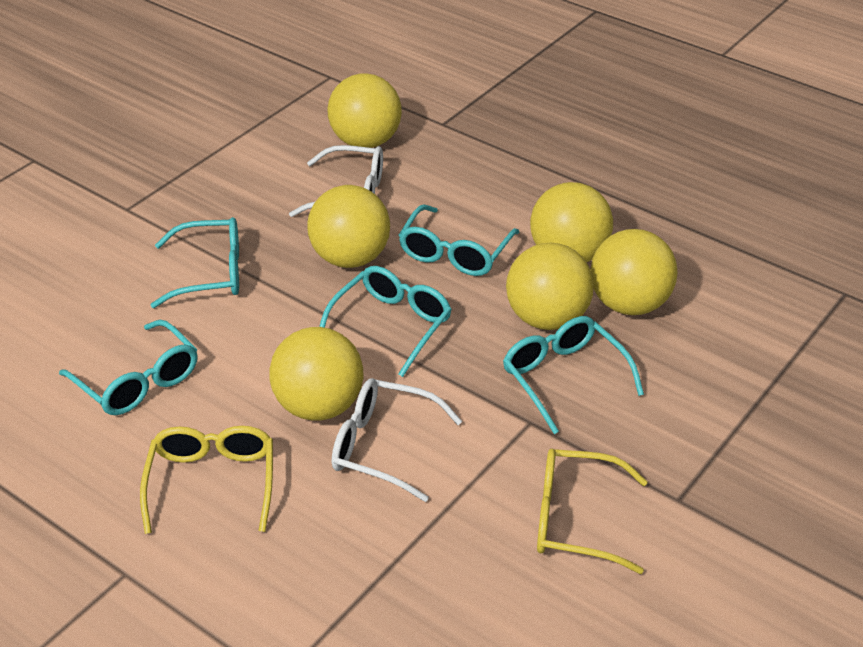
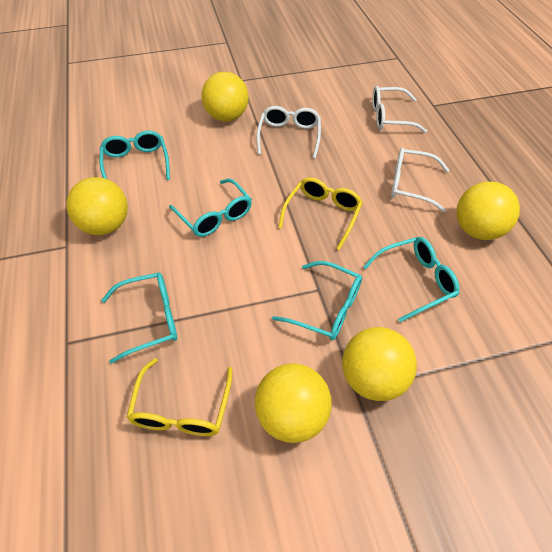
white glasses: [289,145,383,217] [332,378,462,502] = 2 -> [257,106,321,158] [372,86,427,133] [391,148,449,212] = 3
yellow ball: [269,327,364,421] [307,185,390,268] [327,73,402,148] [506,243,594,330] [530,182,613,262] [590,229,678,315] = 6 -> [66,177,128,235] [202,72,249,122] [255,363,332,443] [342,327,417,401] [456,182,520,240] = 5

